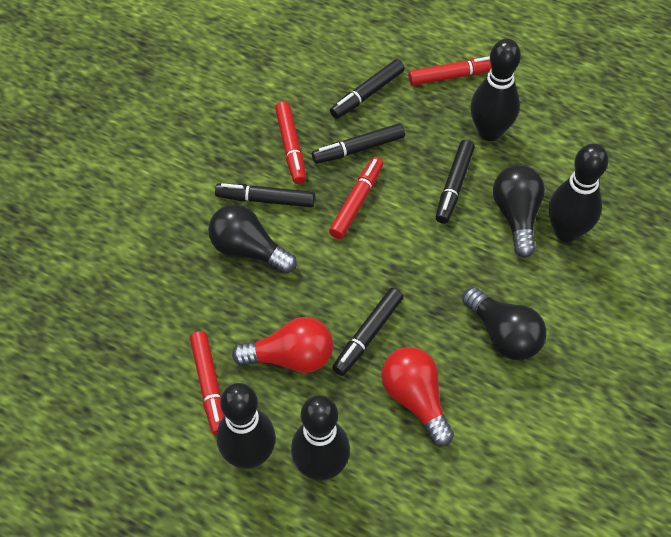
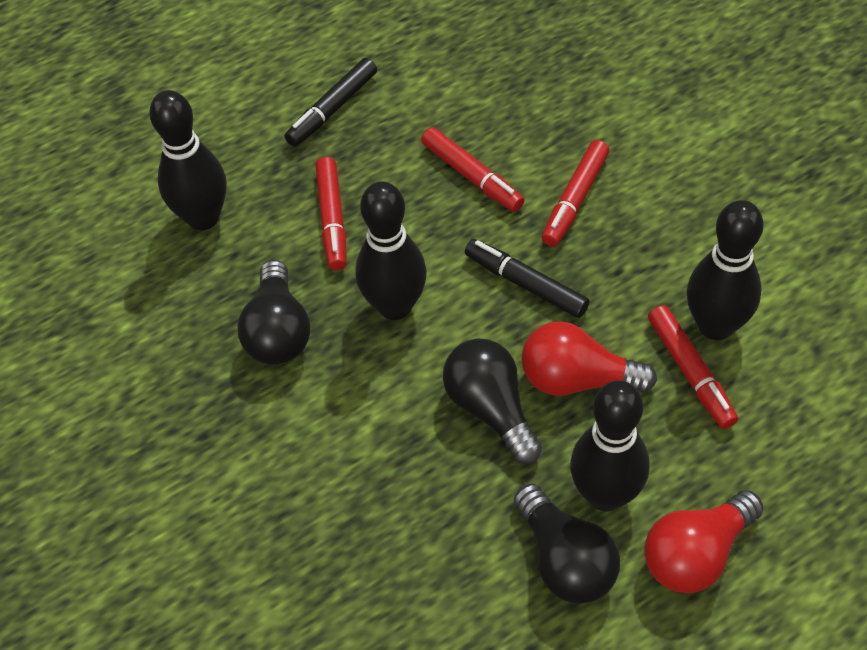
black marker: [215,183,315,207] [312,123,405,164] [330,59,405,119] [332,288,403,376] [436,140,475,224] = 5 -> [285,58,377,147] [465,239,590,318] = 2

